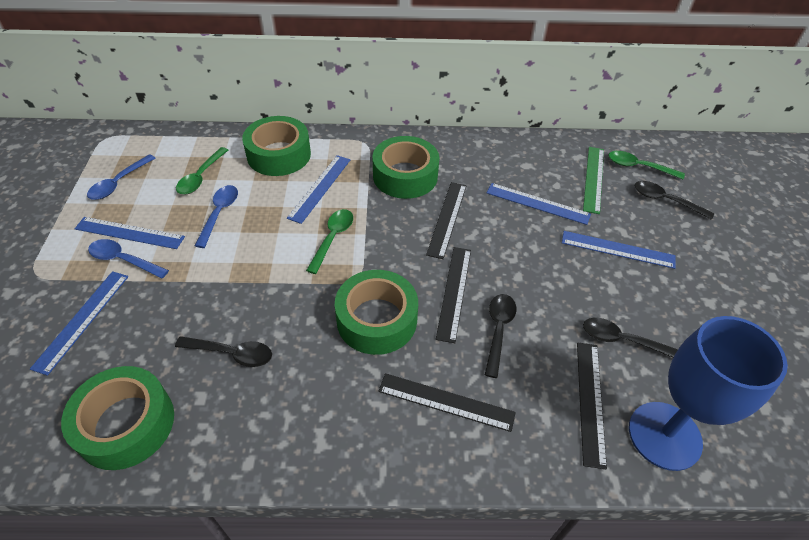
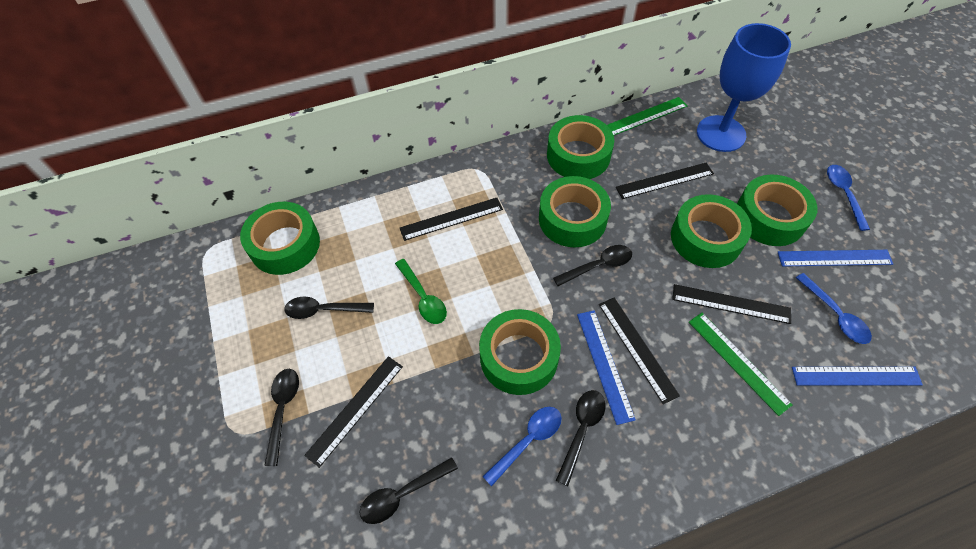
black ruler: [378,373,516,432] [426,182,467,259] [436,247,471,343] [577,342,607,469] = 4 -> [304,356,403,468] [400,198,503,241] [599,298,680,404] [616,163,714,199] [672,284,791,324] = 5
black spoon: [175,336,272,367] [485,294,516,378] [583,318,678,358] [635,181,714,220] = 4 -> [264,369,299,466] [284,297,374,319] [359,457,458,524] [553,245,632,286] [556,390,606,486] = 5
blue ruler: [30,271,129,376] [74,217,185,249] [287,155,350,224] [487,183,591,225] [562,231,676,269] = 5 -> [577,310,636,425] [778,250,893,267] [792,367,923,386] = 3
green ruler: [583,147,604,214] = 1 -> [607,97,687,135] [689,313,793,416] = 2
green spoon: [176,147,228,194] [306,209,353,274] [608,151,685,179] = 3 -> [395,259,447,324] = 1
green tape: [61,366,174,470] [242,116,311,176] [335,270,418,355] [372,136,439,199] = 4 -> [240,202,320,275] [479,309,561,395] [539,176,611,247] [547,115,614,179] [671,194,752,268] [737,174,817,246] = 6

